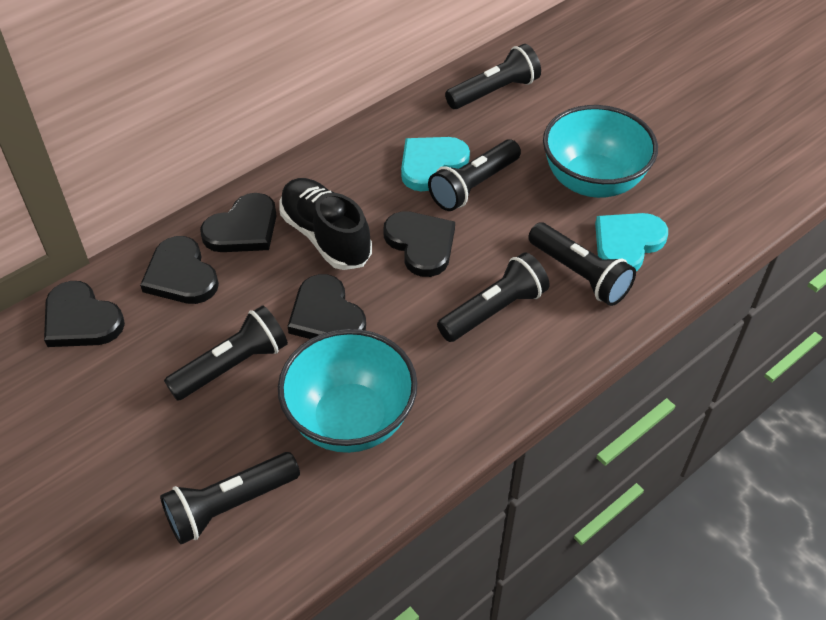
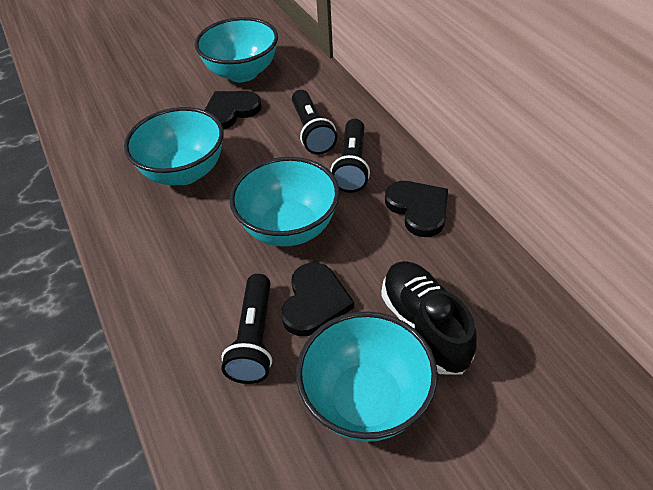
black flashlight: [160,452,300,545] [164,305,288,401] [428,139,521,211] [437,252,550,342] [445,44,541,109] [528,223,636,306] = 6 -> [221,274,272,384] [292,90,337,155] [330,119,370,193] = 3
black heart: [44,281,125,347] [140,236,219,304] [200,193,277,252] [287,274,366,339] [383,211,455,277] = 5 -> [205,91,262,130] [281,262,354,336] [385,181,448,237] = 3
turquoise bowl: [278,329,417,453] [543,105,658,198] = 2 -> [124,107,224,185] [195,17,278,82] [230,157,340,246] [296,312,438,442] = 4
turquoise heart: [401,137,470,192] [595,213,668,271] = 2 -> none = 0

